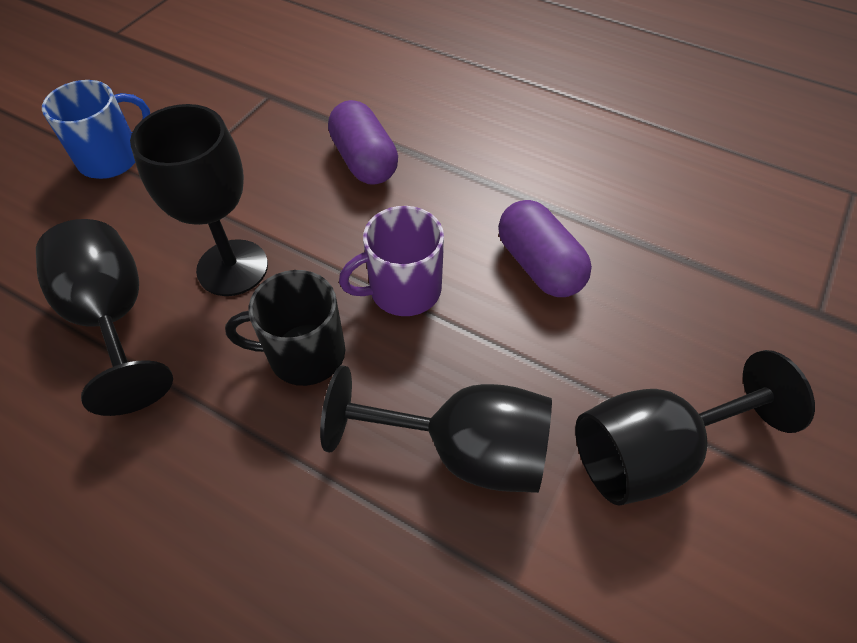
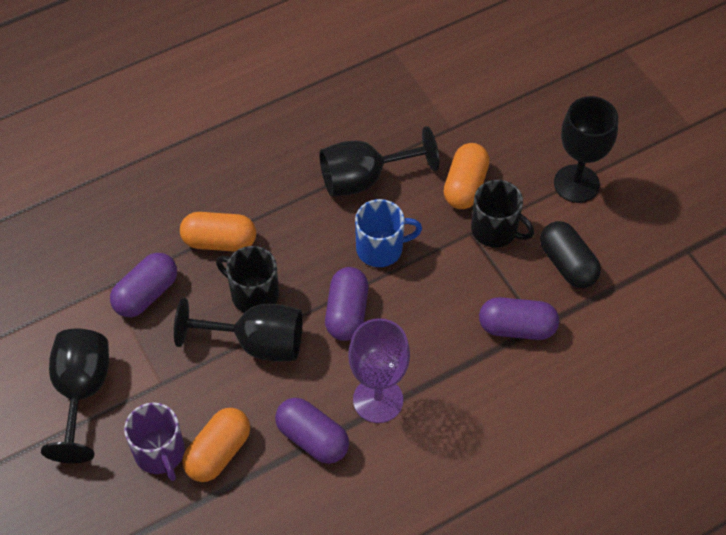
black capsule: none = 0 -> [540,221,601,288] = 1
black mug: [225,270,345,386] = 1 -> [216,246,279,313] [471,180,534,248] = 2
orange capsule: none = 0 -> [180,212,256,252] [182,408,250,482] [444,143,490,209] = 3
purple capsule: [328,100,398,185] [498,200,592,297] = 2 -> [110,253,177,317] [275,398,349,464] [325,267,368,341] [479,297,559,340] = 4
purple goblet: none = 0 -> [348,318,410,423] = 1

